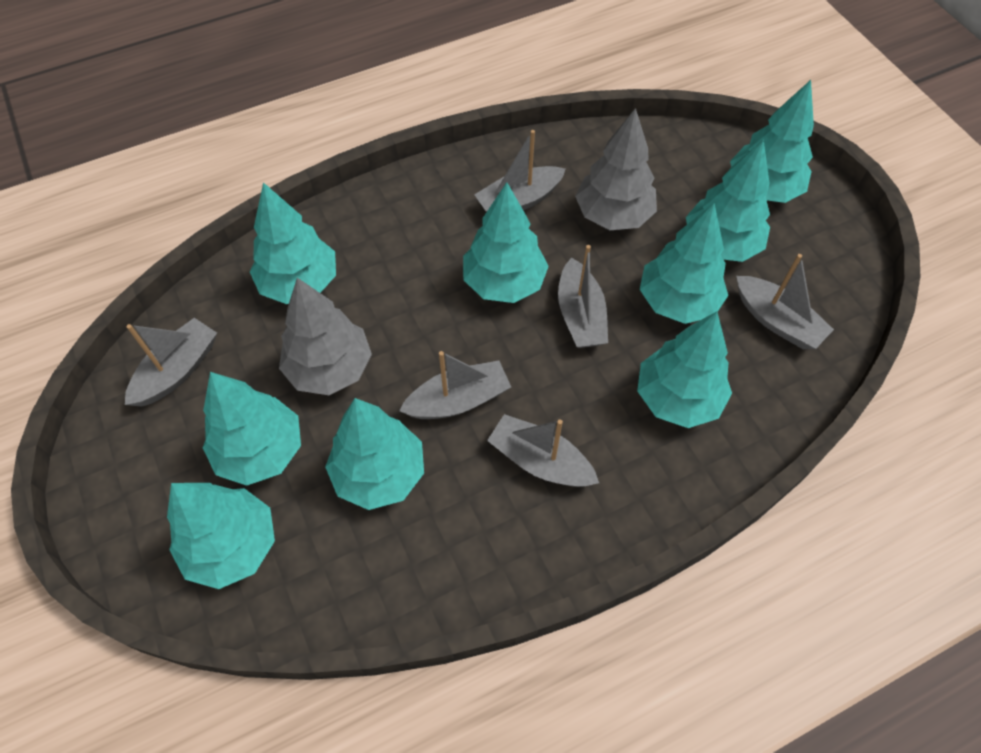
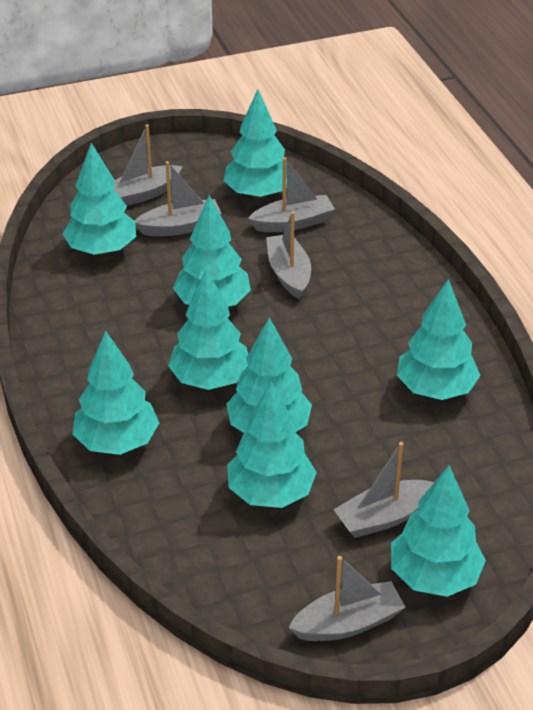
grey tree: [279,278,372,395] [575,108,657,230] = 2 -> none = 0

